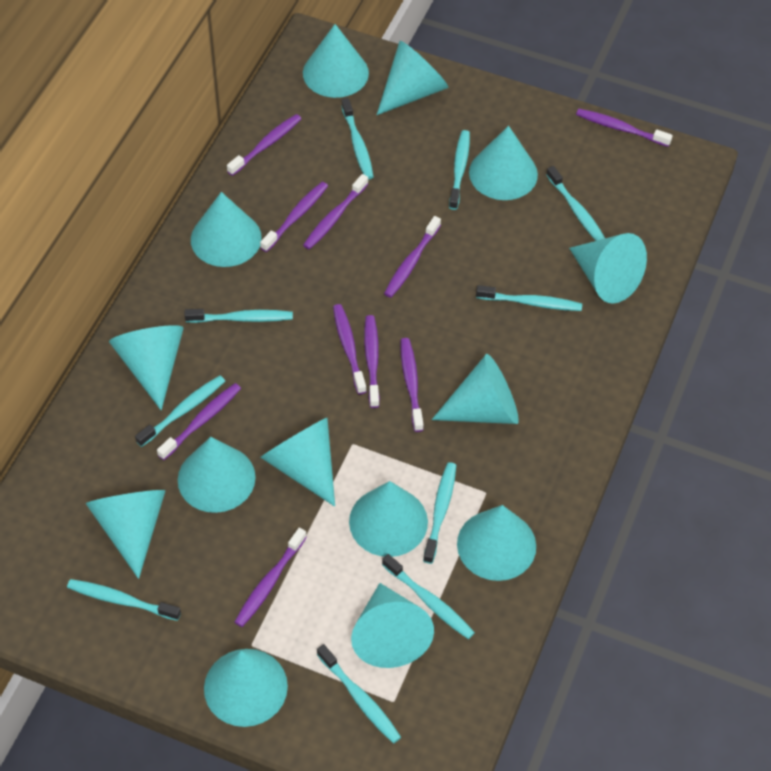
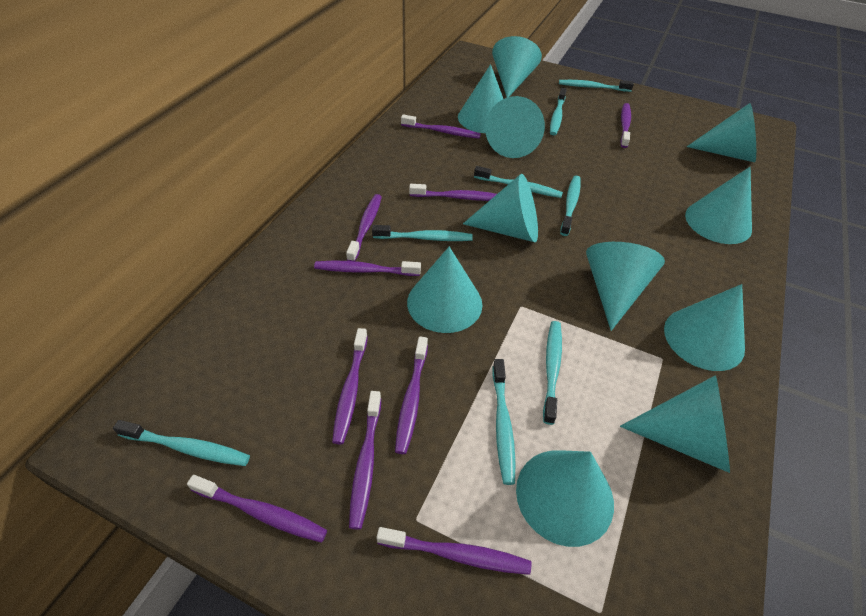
turquoise cone: [86,490,165,579] [109,325,184,410] [178,437,256,513] [191,192,262,267] [204,649,288,727] [260,418,335,507] [303,24,369,98] [349,481,428,557] [351,583,434,668] [377,41,448,115] [432,354,519,424] [457,505,536,581] [469,126,538,200] [569,233,647,304] = 14 -> [407,247,482,333] [458,64,503,133] [463,174,538,242] [485,96,545,158] [492,36,542,98] [516,450,614,547] [586,242,665,331] [620,375,730,473] [664,284,745,371] [685,167,752,244] [687,103,756,162] = 11
turquoise toothbrush: [67,579,181,621] [135,375,225,447] [185,309,293,323] [317,644,401,743] [341,98,374,180] [382,554,475,639] [423,462,456,564] [449,130,470,210] [476,285,582,311] [546,166,605,241] = 10 -> [113,420,250,466] [372,225,473,241] [474,166,563,198] [492,359,515,485] [543,321,562,425] [550,88,567,135] [559,80,634,92] [560,176,581,236] = 8

